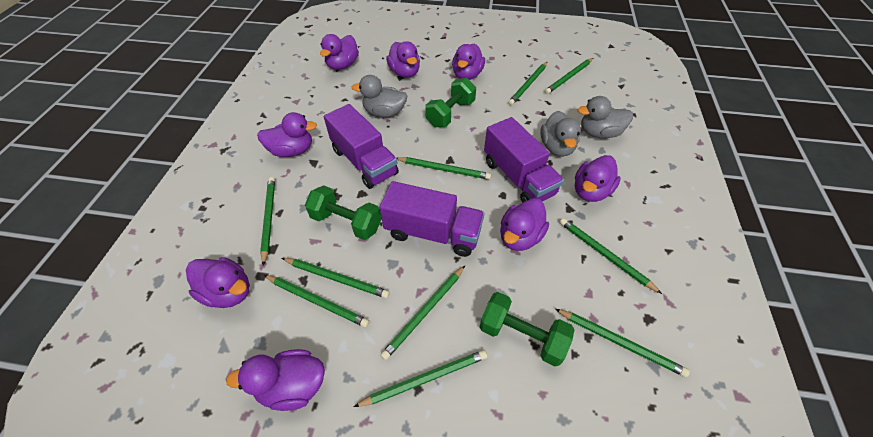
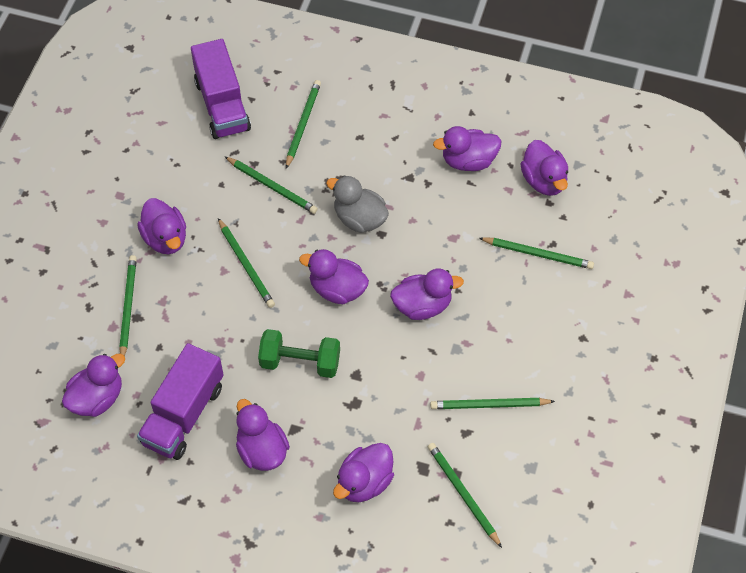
green dumbbell: [305,185,382,240] [425,78,476,127] [480,292,574,366] = 3 -> [258,329,340,378] = 1
green pencil: [260,177,275,266] [264,275,369,327] [282,258,390,298] [354,350,487,407] [380,266,465,360] [397,157,491,180] [508,62,547,105] [545,58,593,94] [555,309,690,377] [560,218,662,294] = 10 -> [119,255,137,356] [218,218,275,308] [225,157,318,214] [286,80,321,169] [428,443,502,548] [430,398,555,409] [479,237,594,269] = 7
grey duck: [352,75,407,117] [540,111,581,157] [577,96,633,138] = 3 -> [326,175,389,233] = 1
purple truck: [324,104,399,189] [380,181,484,257] [484,117,564,203] = 3 -> [137,343,224,460] [191,39,251,139] = 2

